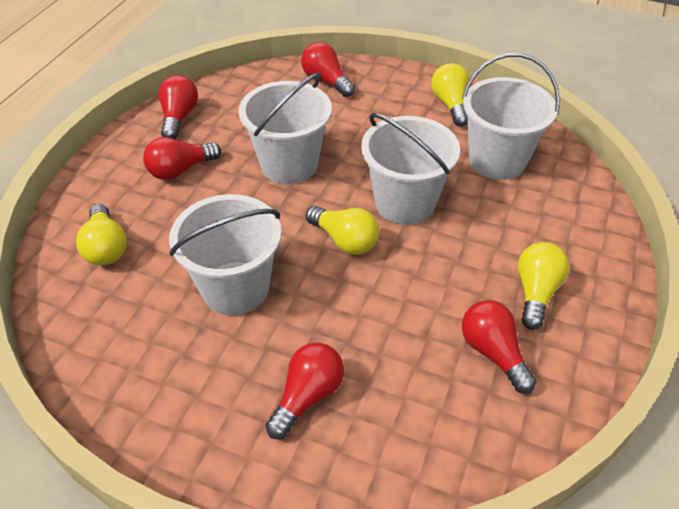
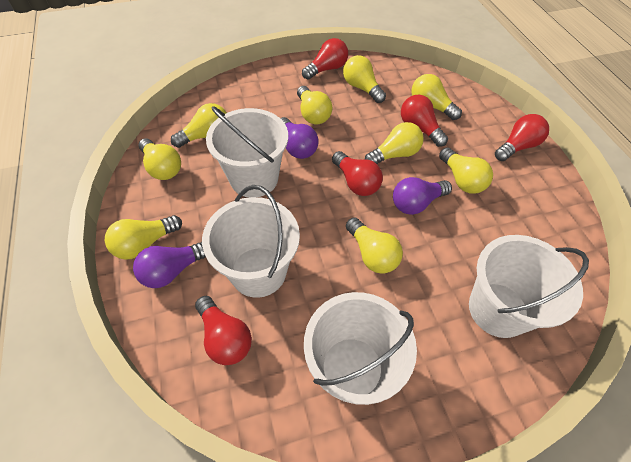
purple light bulb: none = 0 -> [133,242,206,288] [280,117,319,159] [393,177,452,215] = 3
yellow light bulb: [76,204,127,265] [306,206,379,255] [431,63,470,127] [518,242,569,330] = 4 -> [105,215,182,260] [138,138,181,180] [171,103,227,148] [297,86,332,125] [343,55,386,103] [346,217,403,274] [365,122,424,164] [411,74,462,120] [439,147,493,194] = 9

